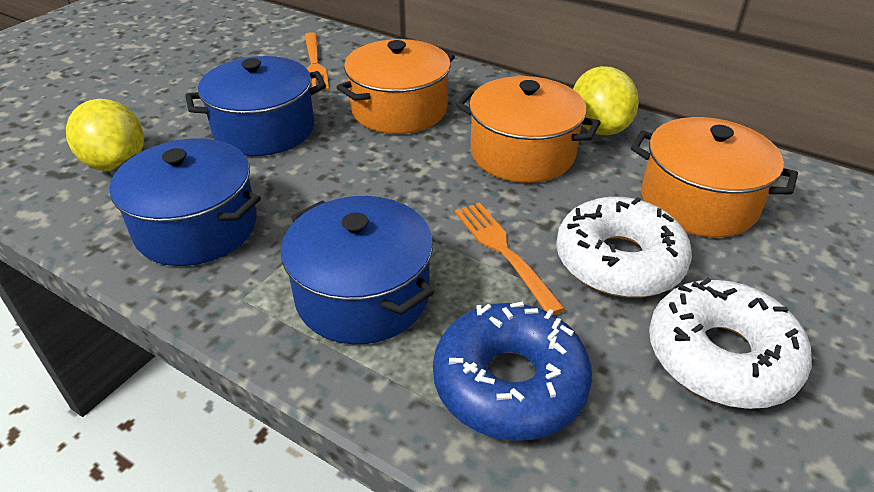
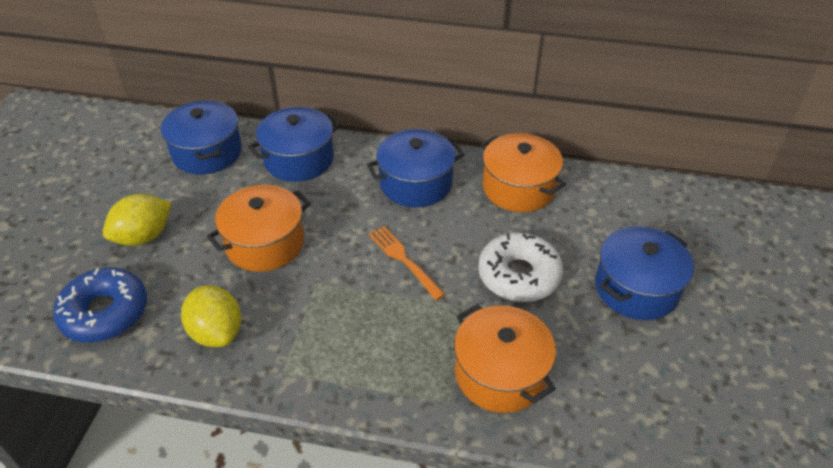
blue pot: [110,138,261,266] [185,56,326,156] [281,196,434,344] = 3 -> [161,100,242,175] [248,107,341,182] [367,129,465,207] [595,226,694,320] = 4
orange fork: [305,32,329,91] [455,202,565,315] = 2 -> [369,226,445,300] = 1
white donut: [556,197,692,298] [649,278,812,409] = 2 -> [478,233,563,302] = 1

